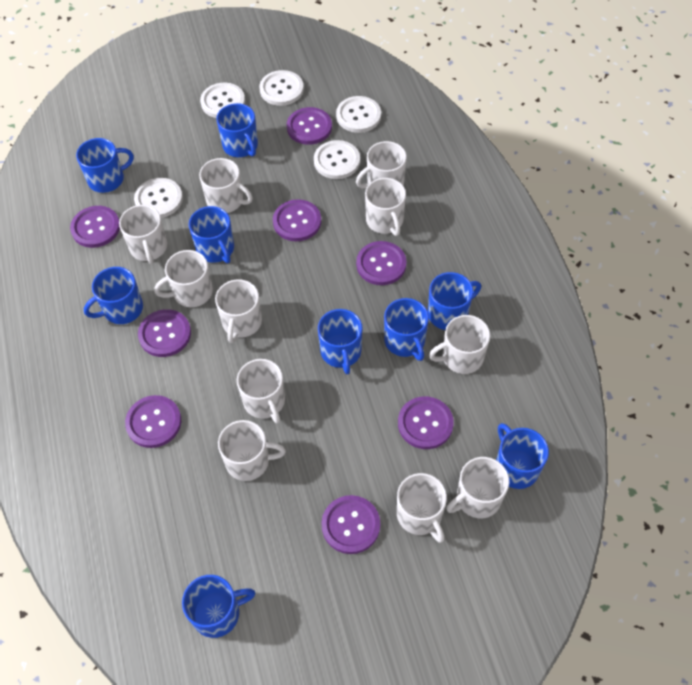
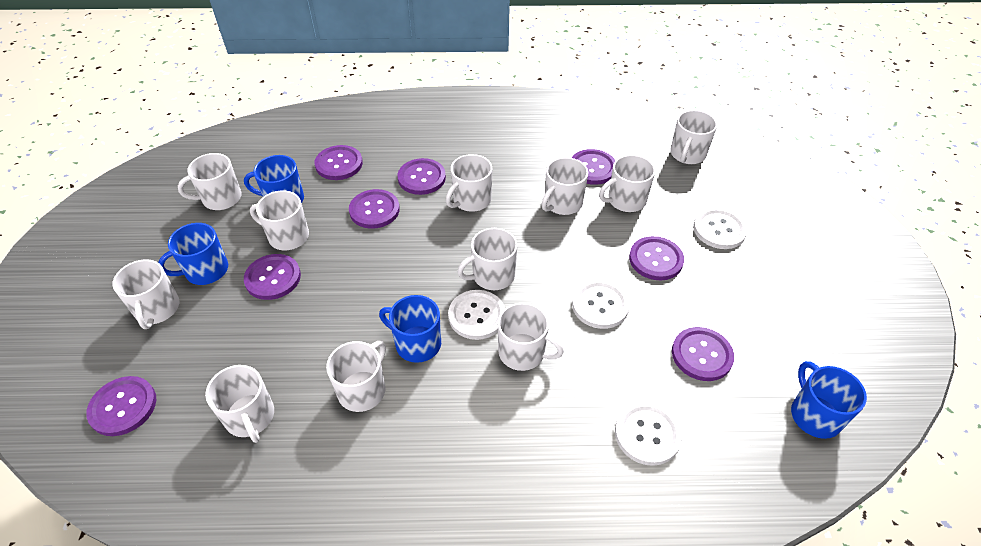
blue mug: [76,138,134,193] [84,267,143,324] [182,575,255,638] [189,206,234,263] [216,103,258,157] [318,309,363,374] [384,298,429,361] [428,272,481,330] [496,423,549,489] = 9 -> [158,223,228,285] [244,155,304,203] [379,295,441,363] [791,361,867,439] = 4
white button: [134,178,183,218] [200,83,245,118] [259,70,304,106] [314,140,360,179] [336,96,381,133] = 5 -> [448,290,505,340] [572,280,630,329] [615,402,682,466] [693,208,747,249] = 4

